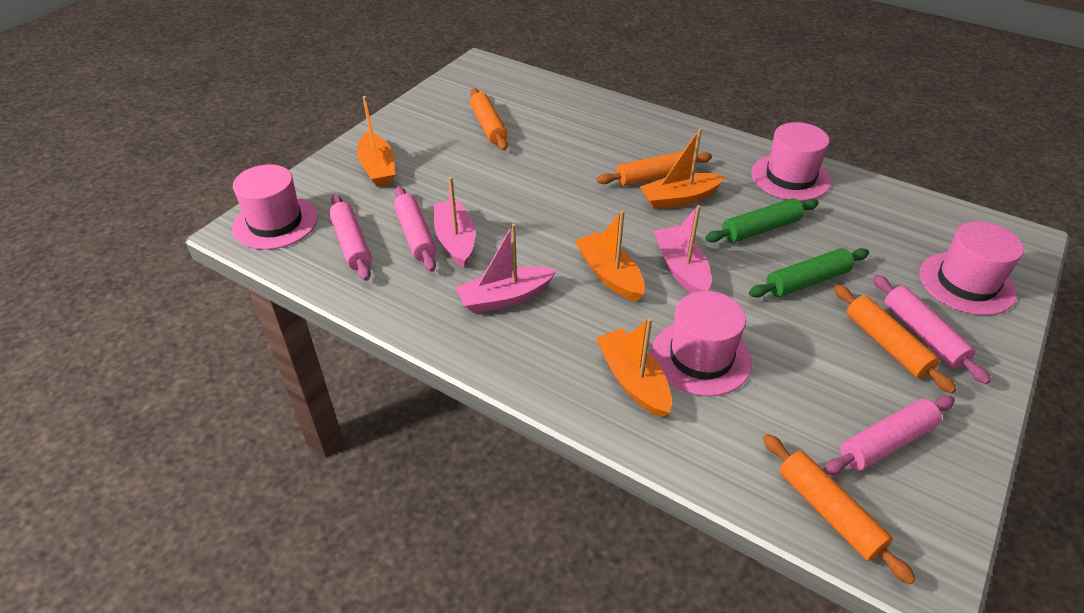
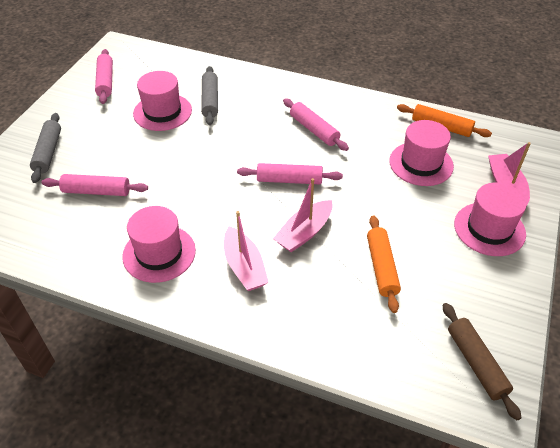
brown rolling pin: none = 0 -> [443,303,521,420] = 1
green rolling pin: [705,198,819,243] [749,248,869,298] = 2 -> none = 0
grey rolling pin: none = 0 -> [30,113,61,183] [201,66,218,125] = 2
orange boat: [357,96,395,187] [575,210,645,302] [596,318,672,418] [640,128,726,210] = 4 -> none = 0
orange rolling pin: [470,88,508,150] [597,151,712,186] [763,434,916,584] [834,285,957,394] = 4 -> [367,215,401,313] [397,104,492,137] = 2

